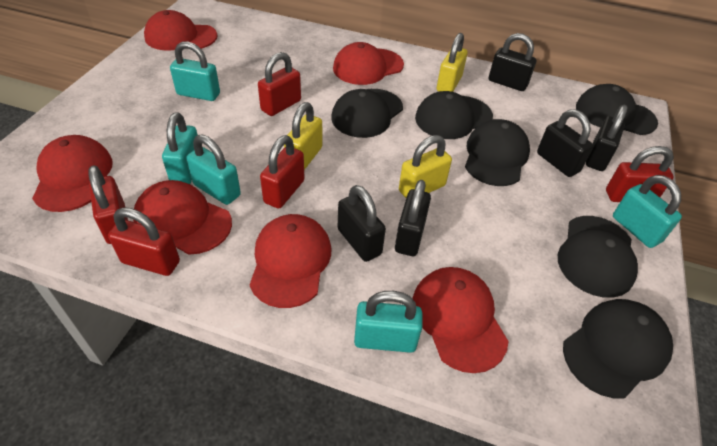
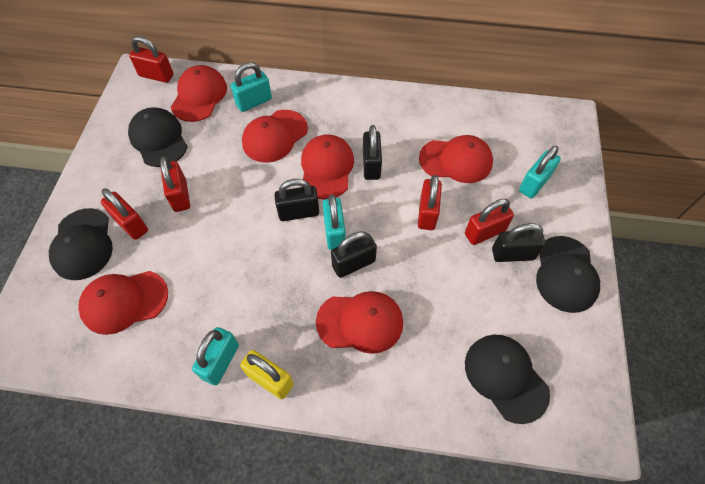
black cap: [331,89,403,138] [415,91,493,139] [465,119,530,186] [558,216,638,298] [563,299,673,398] [576,84,658,135] = 6 -> [49,208,113,280] [128,107,188,167] [465,335,550,424] [536,236,600,313] = 4
black padlock: [338,185,386,262] [395,180,431,256] [489,33,536,91] [537,109,593,177] [586,105,628,171] = 5 -> [274,179,319,221] [331,231,377,278] [363,125,382,180] [492,223,545,262] = 4
turquoise padlock: [162,112,198,184] [170,41,220,101] [186,134,241,205] [354,291,423,353] [613,175,682,248] = 5 -> [192,327,239,385] [231,62,272,112] [323,194,346,250] [519,146,561,198] = 4
yellow padlock: [284,102,322,170] [399,135,452,198] [437,33,468,92] = 3 -> [240,350,294,399] = 1

